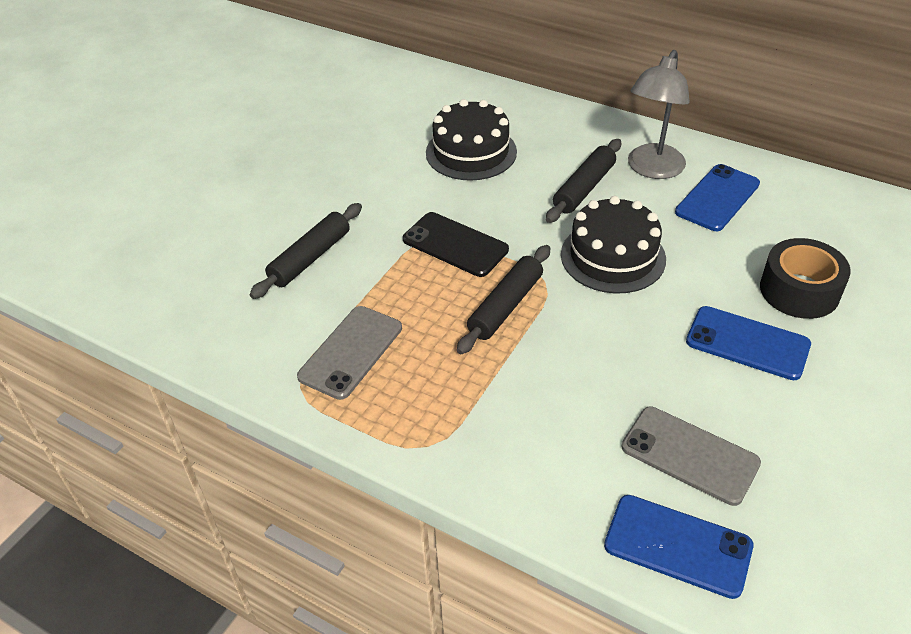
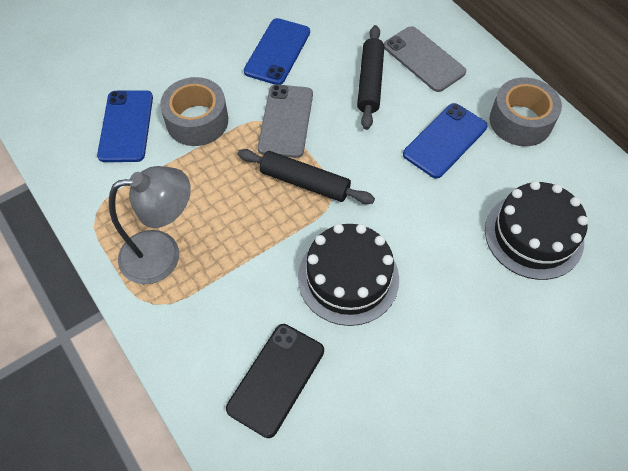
black rolling pin: [250,203,362,299] [457,245,550,354] [546,139,621,223] = 3 -> [238,149,375,204] [357,25,384,130] = 2
black tape: [760,238,851,319] = 1 -> none = 0
grey tape: none = 0 -> [160,77,228,146] [490,77,562,146] = 2

